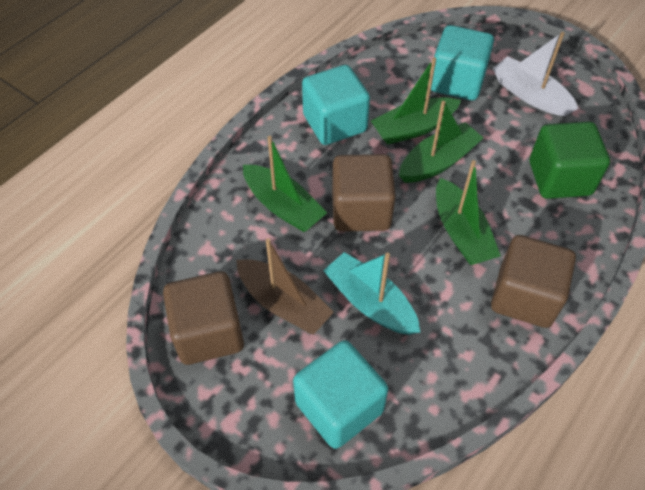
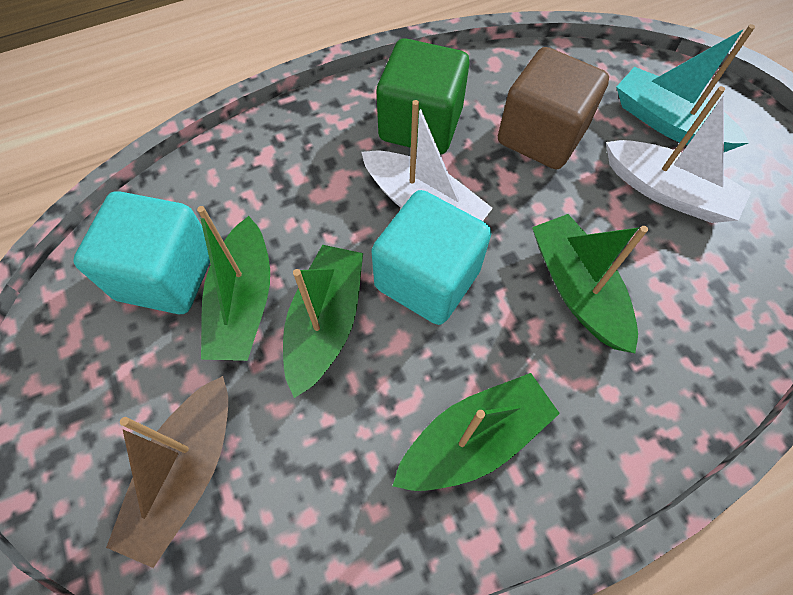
brown cube: [163,271,244,365] [332,154,396,231] [491,235,576,328] = 3 -> [498,47,609,169] = 1
turquoise cube: [293,340,388,449] [302,65,370,145] [431,25,494,100] = 3 -> [73,191,210,314] [371,190,491,325] = 2
white boat: [493,32,578,116] = 1 -> [362,100,493,221] [606,86,751,223] = 2

